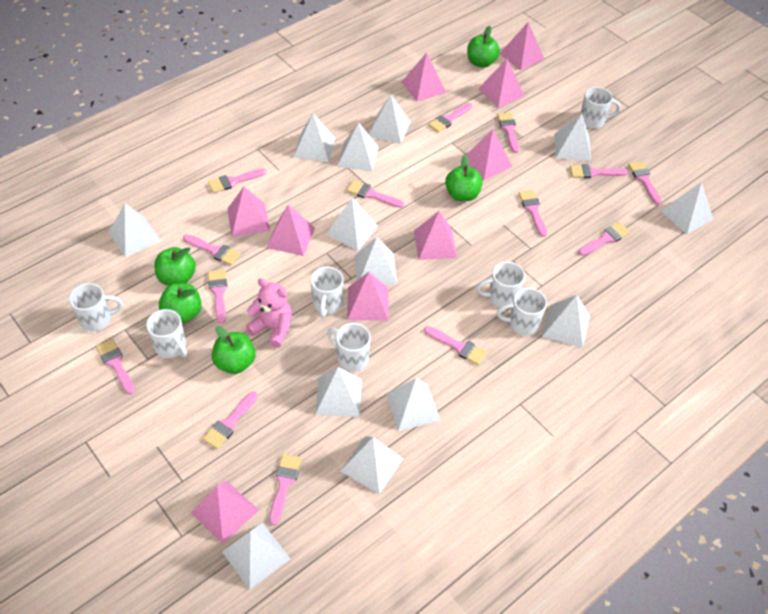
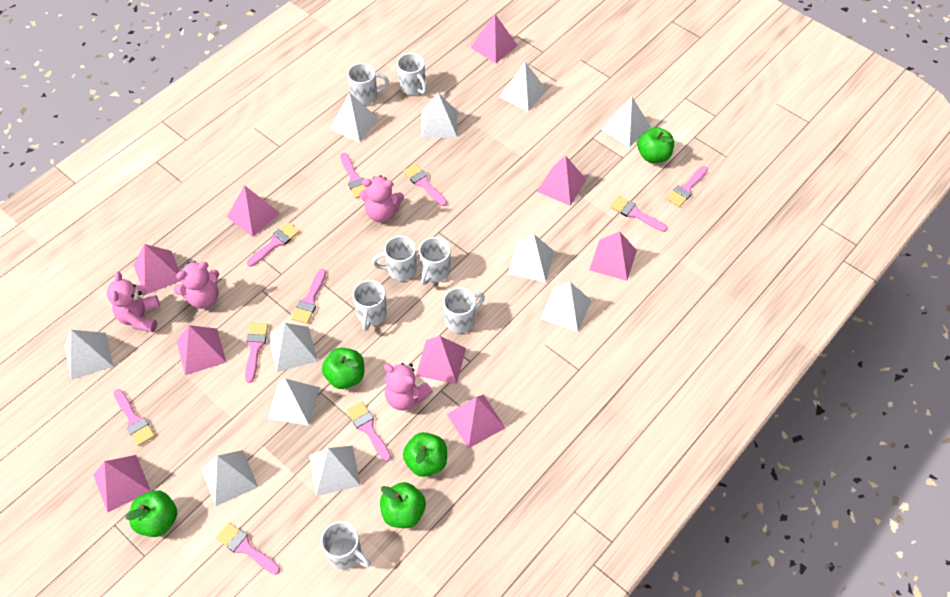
pink brush: [96,339,135,394] [183,234,241,266] [203,391,258,449] [208,168,266,193] [208,269,228,324] [269,454,302,525] [347,180,404,208] [424,326,487,365] [428,103,472,133] [497,112,519,153] [519,190,547,237] [570,164,628,178] [578,222,630,256] [628,161,662,205] = 14 -> [114,389,155,446] [216,522,280,575] [245,323,268,383] [247,222,300,267] [292,269,326,324] [340,153,366,199] [347,402,391,462] [403,164,447,206] [610,196,668,232] [667,166,708,207] = 10
pink teddy bear: [246,278,292,348] = 1 -> [107,272,160,332] [174,262,219,309] [360,176,404,222] [384,363,433,411] = 4
white pyramid: [109,203,161,257] [222,522,290,590] [294,113,335,162] [315,367,362,417] [326,197,379,251] [337,122,379,172] [340,436,404,494] [355,237,397,285] [369,95,411,144] [386,378,441,431] [542,295,590,348] [555,114,591,161] [661,182,713,234] = 13 -> [64,330,114,380] [201,450,258,507] [268,323,318,372] [268,378,320,426] [309,446,361,496] [329,92,379,142] [421,93,457,138] [499,62,547,112] [508,234,554,283] [540,282,592,332] [601,97,651,147] = 11

